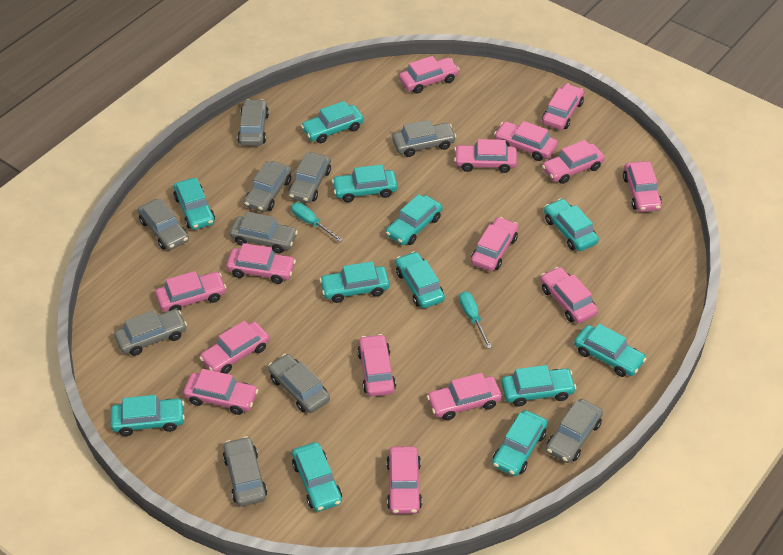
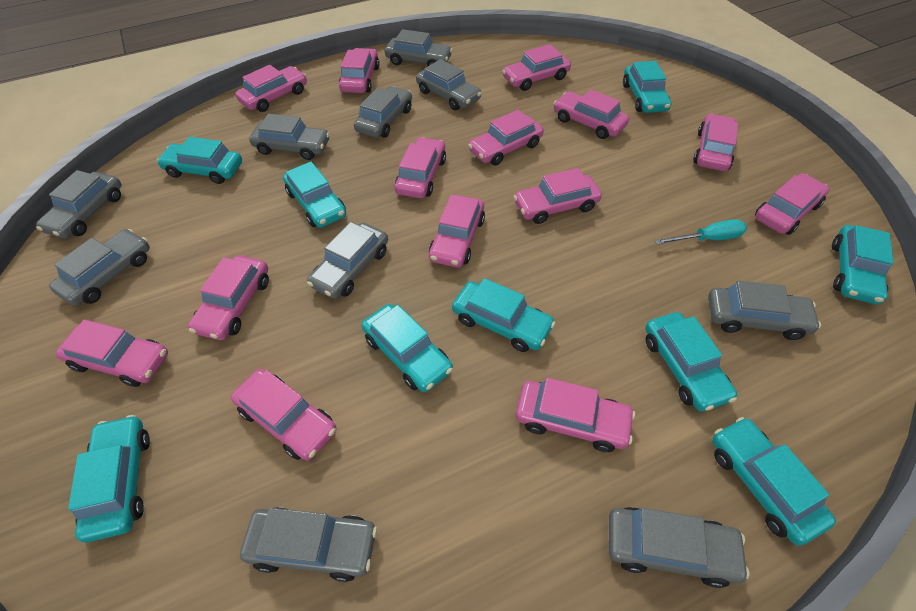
pink car: [155,271,226,312] [183,369,258,415] [199,321,270,374] [226,243,296,284] [357,334,396,397] [386,446,422,514] [399,56,459,94] [427,373,502,420] [454,139,517,173] [471,217,518,271] [494,121,558,161] [541,267,598,324] [542,83,584,130] [542,140,605,184] [623,161,662,212] = 15 -> [56,319,168,387] [188,255,269,340] [231,369,336,461] [235,65,307,112] [339,48,379,93] [395,137,446,199] [429,195,485,268] [468,110,544,166] [502,44,571,91] [513,168,602,224] [516,378,635,452] [553,89,629,139] [693,114,738,171] [755,173,829,235] = 14
turquoise car: [111,395,185,436] [173,178,215,230] [292,442,342,512] [301,101,364,143] [319,261,390,303] [332,165,398,202] [386,194,443,245] [396,251,445,308] [492,410,548,476] [501,365,576,407] [544,198,599,251] [574,324,646,377] = 12 -> [68,415,150,542] [157,137,242,184] [283,161,346,228] [362,304,453,392] [452,278,555,352] [623,61,672,113] [645,312,737,412] [712,417,836,546] [832,225,894,304] = 9
turquoise screwdriver: [291,202,343,242] [459,291,492,349] = 2 -> [655,219,747,245] = 1

